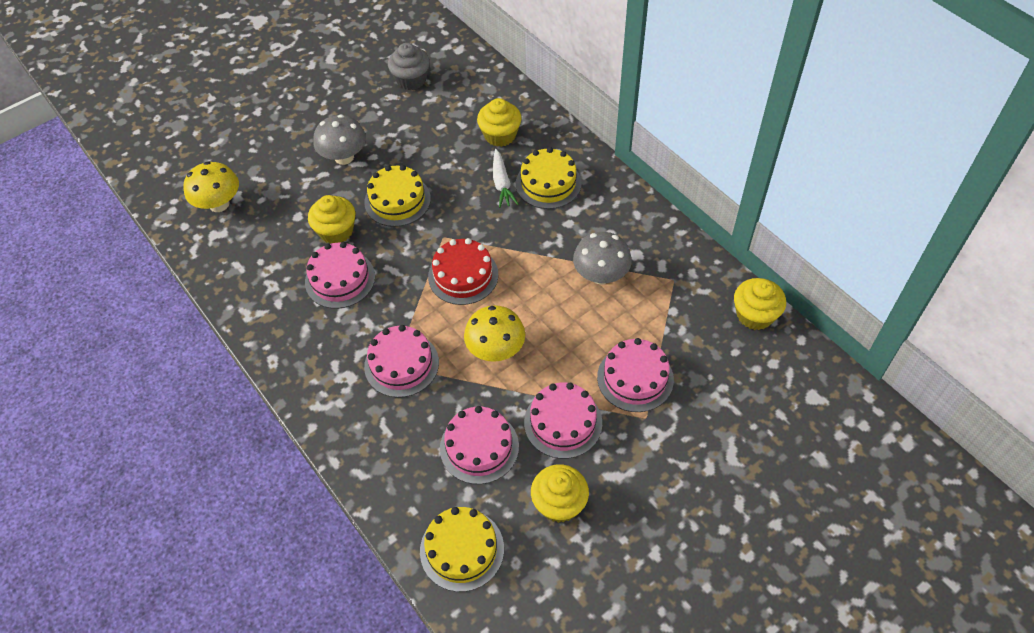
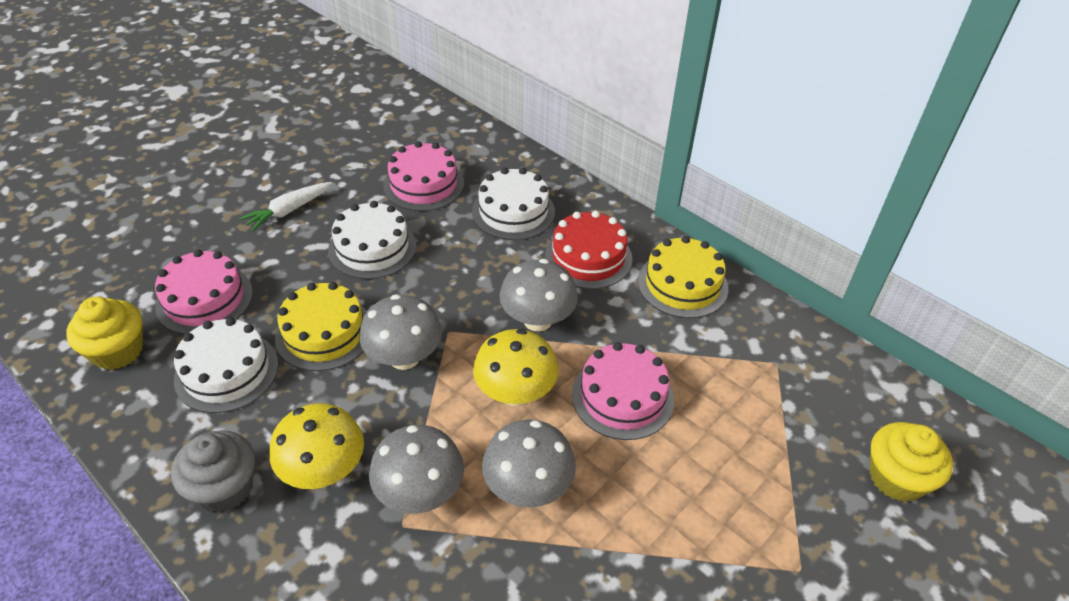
grey mushroom: [313,114,366,165] [573,232,632,285] = 2 -> [359,294,442,370] [369,425,464,514] [482,420,576,508] [499,259,578,332] = 4
pink cake: [305,242,375,309] [364,325,439,398] [440,406,519,484] [524,383,602,459] [597,338,674,412] = 5 -> [155,249,253,334] [383,141,464,211] [572,342,674,440] = 3
white cake: none = 0 -> [174,317,278,413] [328,201,416,279] [472,168,555,240] = 3
yellow cake: [364,165,431,227] [420,507,504,592] [516,147,582,209] = 3 -> [275,282,367,371] [638,236,728,318] = 2
yellow cupcake: [308,195,355,244] [477,98,522,147] [531,464,589,523] [734,278,786,330] = 4 -> [66,297,143,370] [870,422,953,502] = 2

